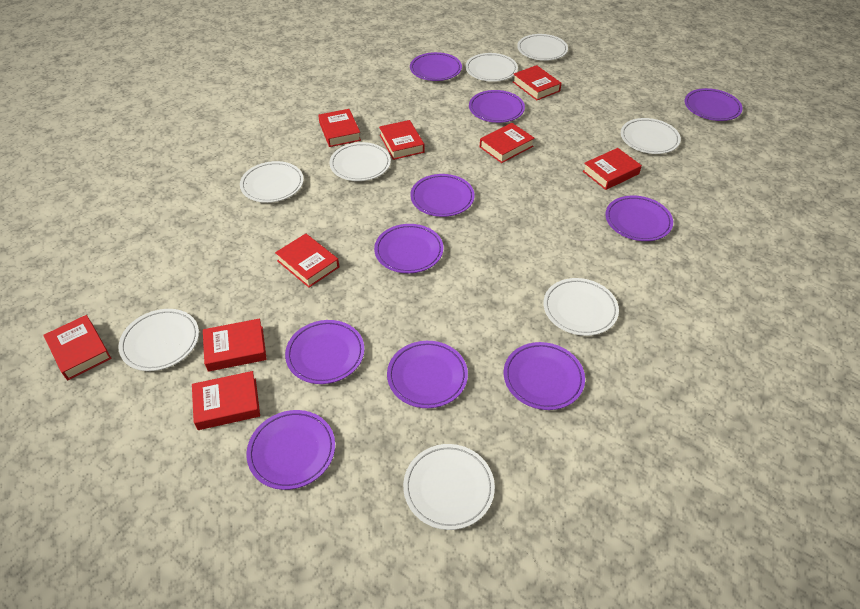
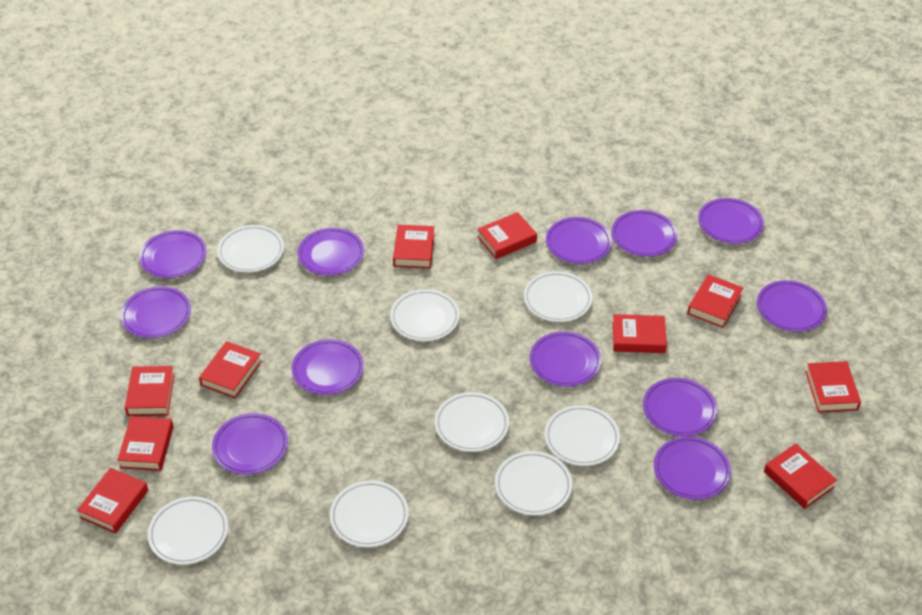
purple plate: [246,410,335,490] [285,320,364,384] [374,224,444,273] [387,341,468,408] [410,52,462,81] [410,174,475,217] [469,90,525,123] [504,342,585,410] [605,196,673,241] [685,88,743,121] = 10 -> [121,286,191,338] [139,230,207,278] [212,413,288,475] [291,339,364,395] [298,228,364,276] [530,332,601,387] [546,217,612,264] [611,210,677,257] [643,378,717,436] [654,436,731,500] [698,198,764,244] [757,280,827,332] = 12
red book: [44,315,111,380] [192,371,260,430] [203,318,267,372] [275,234,339,288] [318,109,361,147] [379,120,425,160] [480,123,534,163] [513,65,562,100] [583,148,642,190] = 9 -> [77,468,148,534] [117,416,174,471] [125,366,175,416] [199,341,262,398] [393,225,435,268] [477,212,537,259] [612,314,667,353] [687,274,743,328] [764,444,837,509] [805,361,861,413] = 10

